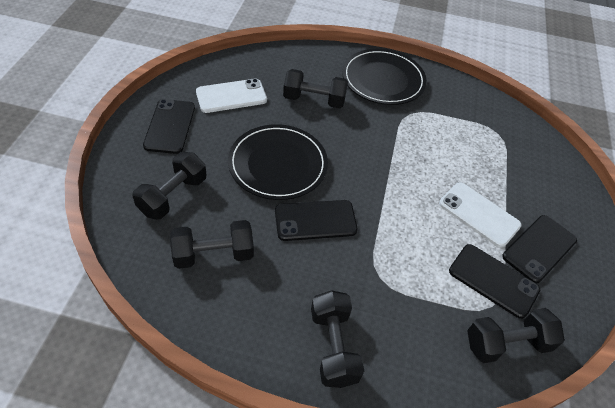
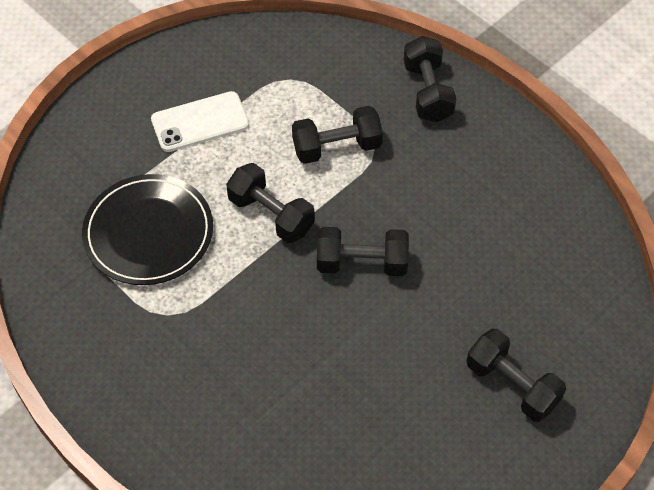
black phone: [143,99,195,154] [275,200,358,241] [449,244,540,319] [502,215,577,283] = 4 -> none = 0
black plate: [228,124,328,200] [342,49,427,105] = 2 -> [82,174,213,285] = 1
white phone: [196,78,267,113] [439,182,522,248] = 2 -> [151,91,249,152] = 1

